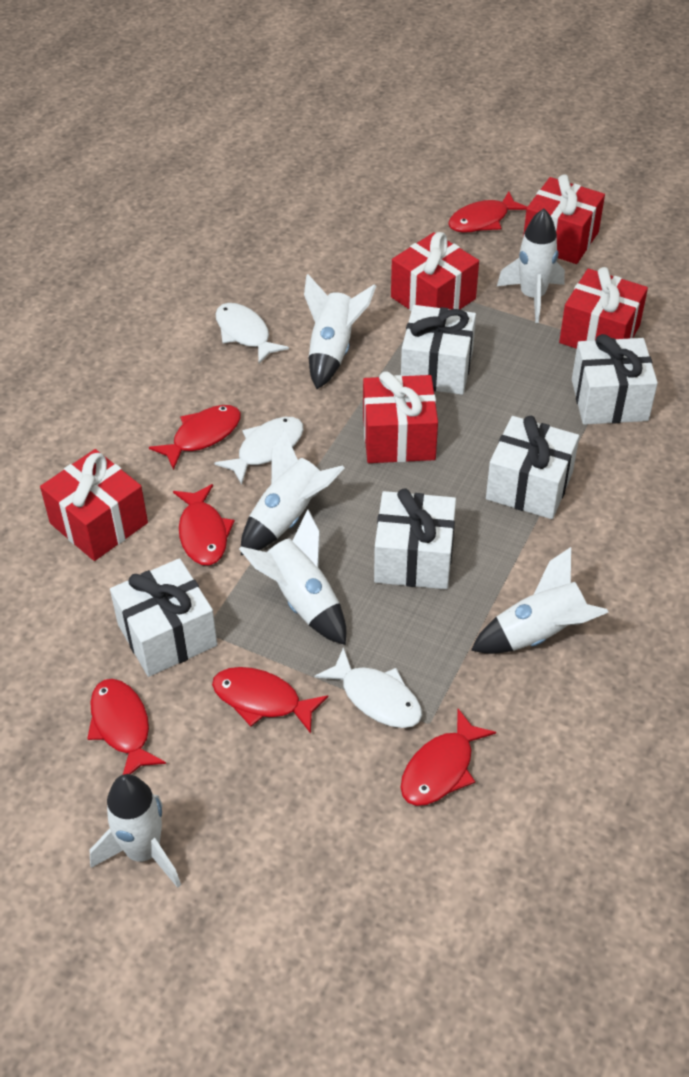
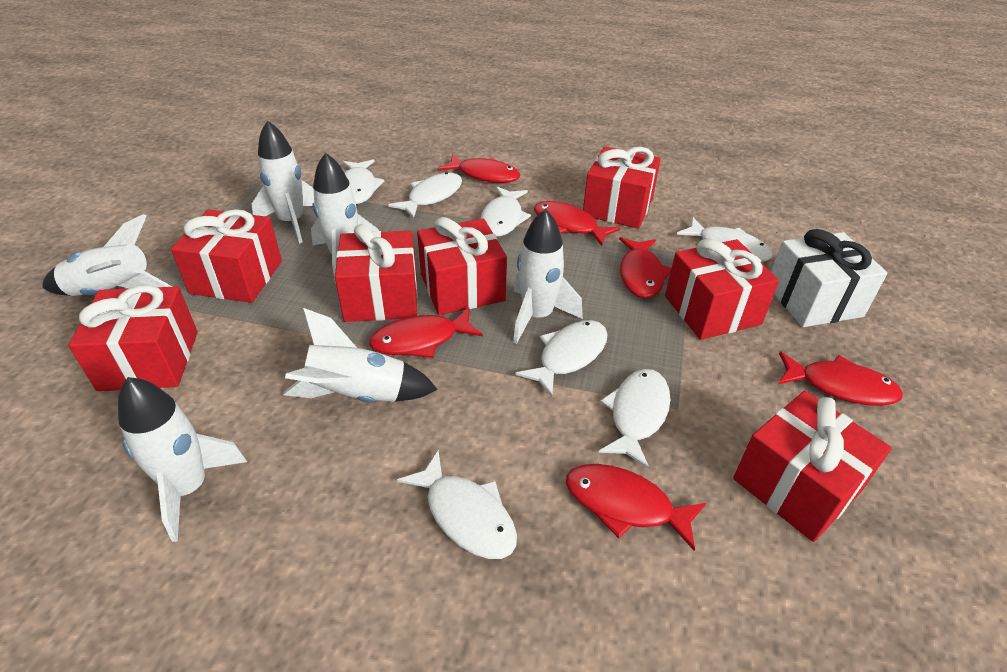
red gift: [40,449,148,561] [363,371,438,463] [391,232,479,311] [523,174,605,264] [559,267,648,349] = 5 -> [68,285,198,391] [171,209,282,303] [335,224,418,322] [417,217,507,315] [583,147,661,229] [665,239,779,340] [733,391,892,542] = 7
white fish: [214,417,304,484] [215,303,289,364] [315,647,422,728] = 3 -> [342,159,384,204] [388,172,462,219] [397,450,517,559] [480,186,531,237] [515,320,608,397] [598,369,671,469] [677,217,773,262] = 7
white gift: [110,558,218,677] [374,488,456,589] [401,305,476,395] [486,416,579,519] [572,334,658,425] = 5 -> [771,229,888,327] = 1

